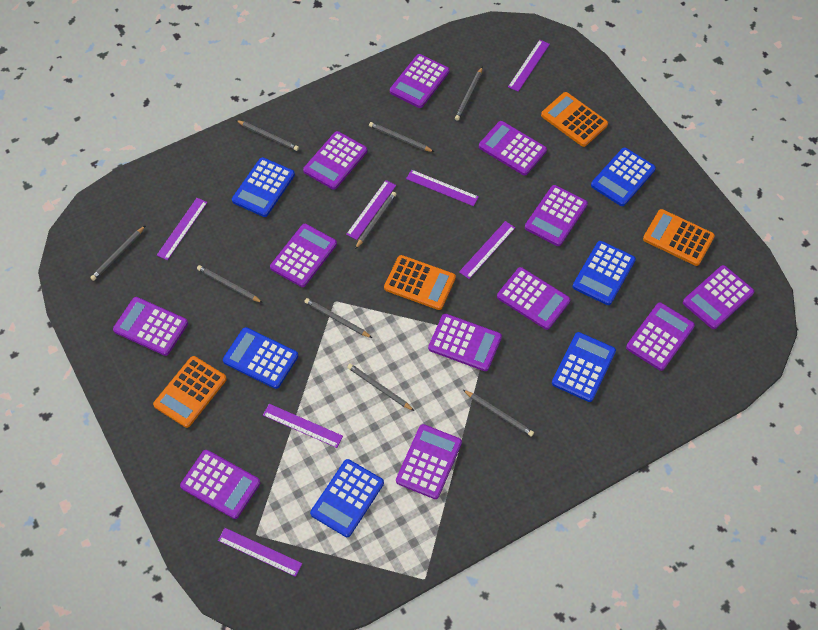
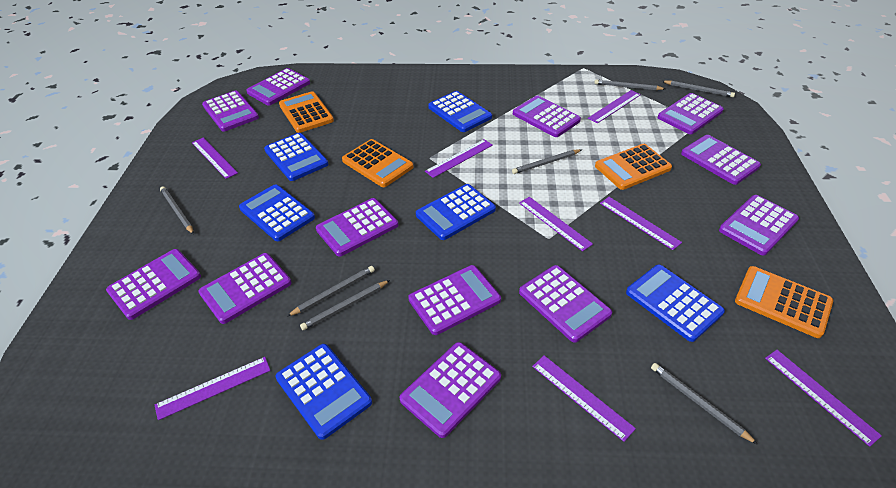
grey pencil: [90,225,146,281] [197,265,263,303] [236,120,299,151] [304,298,372,338] [347,364,414,411] [355,192,396,249] [369,122,434,152] [455,67,483,121] [463,390,534,437] = 9 -> [160,186,194,234] [287,266,375,316] [300,280,390,330] [512,149,582,174] [594,79,665,90] [651,363,758,445] [662,80,735,97] = 7
purple ruler: [157,198,208,260] [218,528,302,577] [263,404,343,448] [346,180,396,240] [406,170,479,206] [459,221,515,279] [508,40,550,92] = 7 -> [155,357,271,420] [192,138,238,179] [425,139,493,178] [519,197,593,252] [532,355,636,442] [588,90,641,124] [600,197,682,250] [765,350,882,447] = 8

